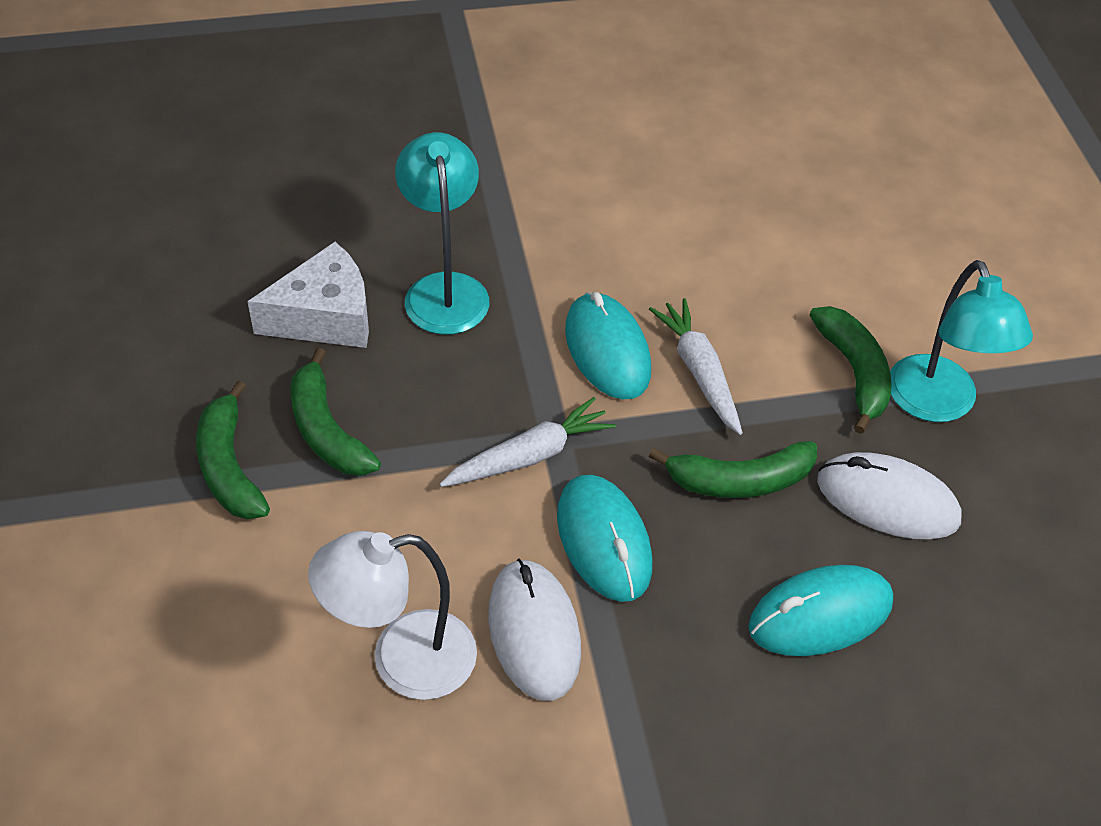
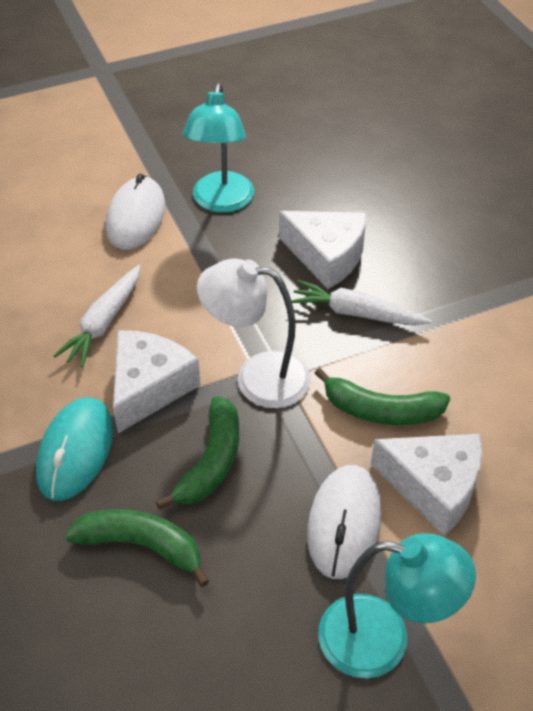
green banana: [196,381,270,520] [290,348,381,476] [649,441,817,498] [810,306,892,434] = 4 -> [65,509,209,587] [156,396,239,510] [314,368,450,425] = 3
turquoise mouse: [557,475,652,602] [565,292,651,399] [748,565,893,656] = 3 -> [36,398,113,501] = 1
white cheese: [247,242,369,348] = 1 -> [113,330,201,433] [279,211,367,289] [371,434,482,536] = 3

